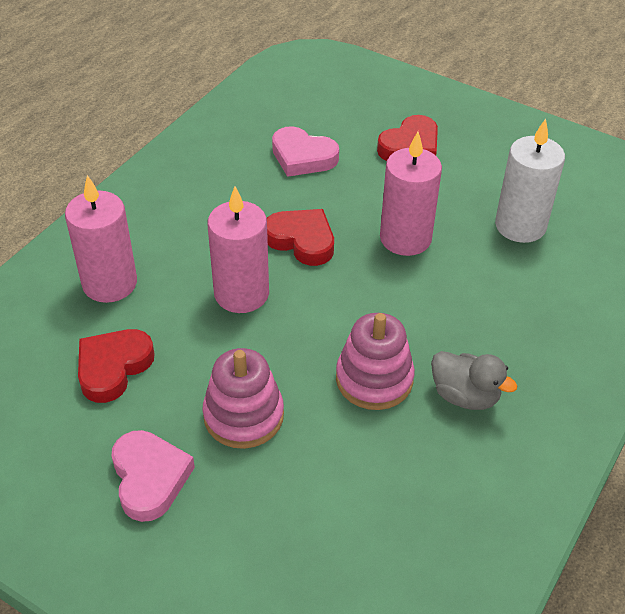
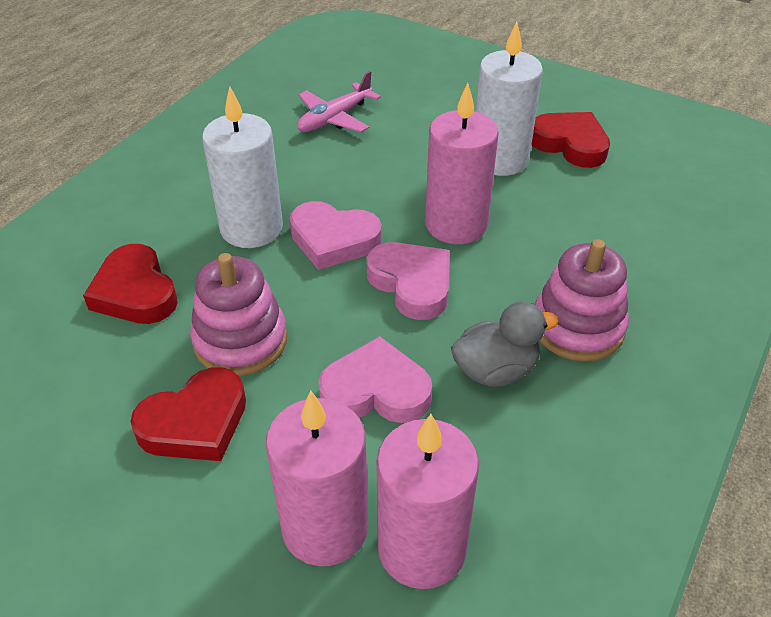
pink heart: [111,430,195,522] [272,126,339,177] = 2 -> [289,201,382,270] [318,336,432,423] [367,242,450,320] = 3
pink plane: none = 0 -> [297,71,381,133] = 1
white candle: [495,119,565,243] = 1 -> [202,86,283,248] [475,22,543,176] = 2

